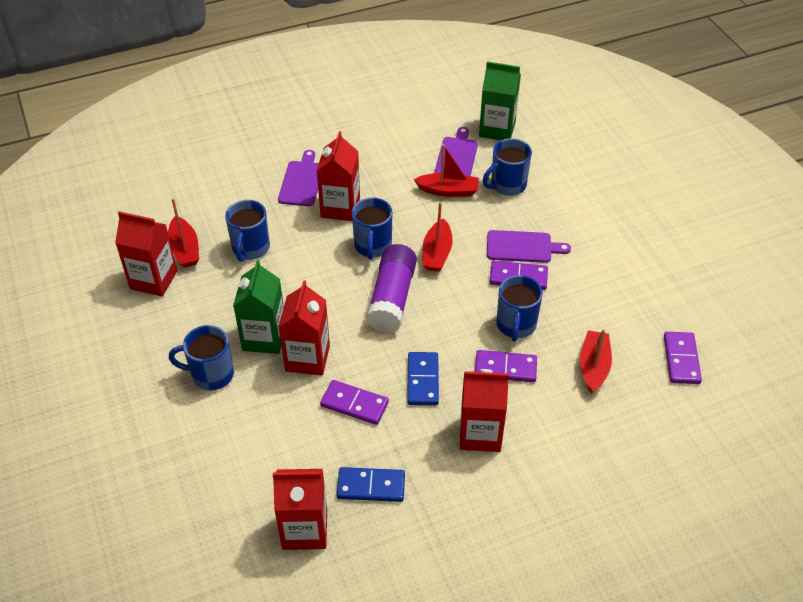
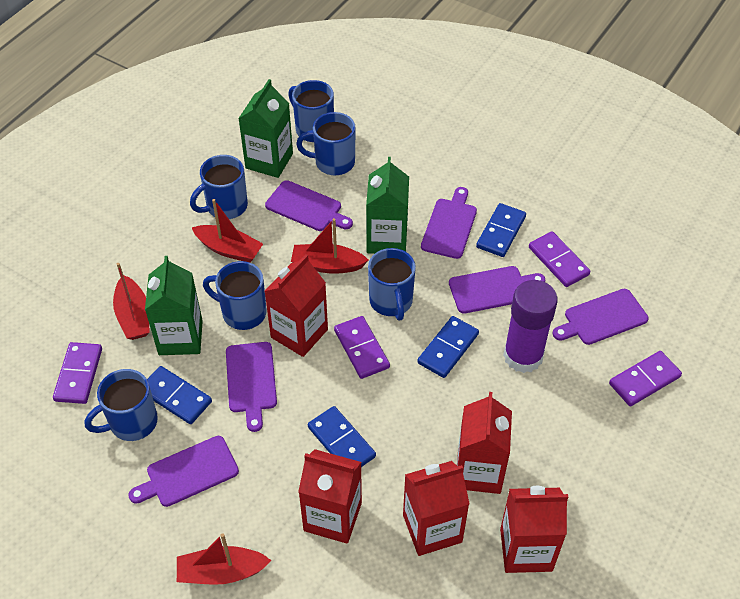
blue domino: [336,467,405,502] [407,352,439,405] = 2 -> [147,366,212,424] [308,406,376,467] [417,316,479,378] [476,203,526,257] = 4
blue mug: [169,325,234,390] [225,200,270,262] [352,197,392,260] [483,138,532,196] [497,275,543,342] = 5 -> [85,369,158,441] [190,155,248,219] [203,261,267,330] [288,80,334,142] [296,112,356,175] [368,248,416,320] = 6
green carton: [233,260,284,354] [479,62,521,140] = 2 -> [145,256,203,355] [238,79,293,178] [366,157,409,254] = 3
purple cutting board: [278,150,319,206] [434,127,478,176] [487,230,571,263] = 3 -> [128,436,239,507] [226,342,277,432] [265,180,353,231] [421,187,477,259] [449,266,545,314] [553,289,649,345] = 6

